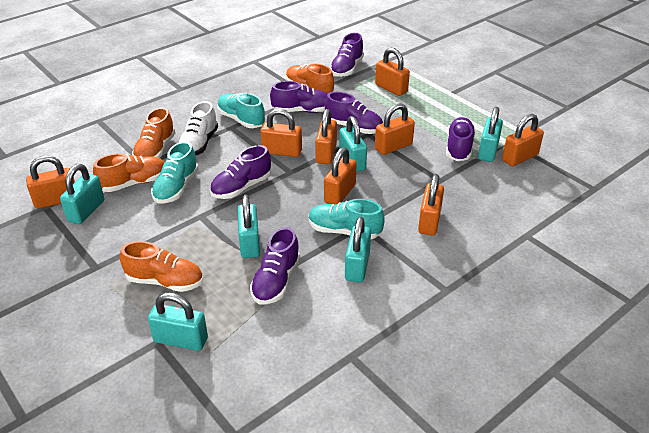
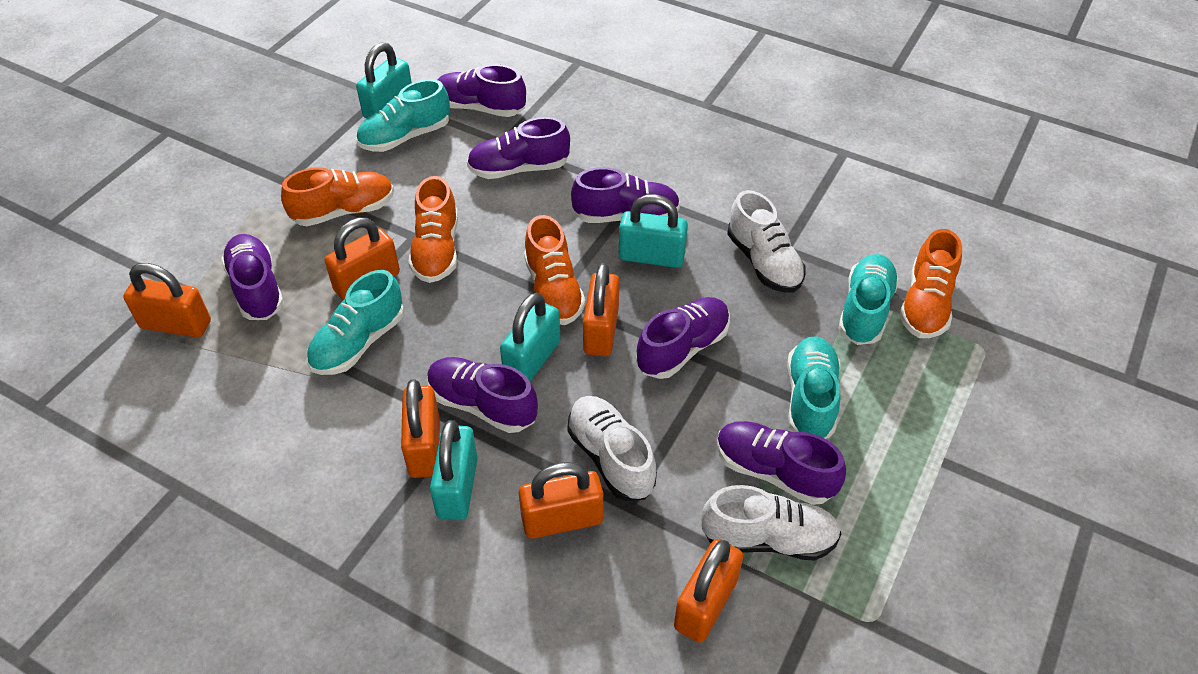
orange padlock: [26,156,75,209] [260,109,302,157] [315,109,337,164] [324,147,357,205] [375,48,410,96] [375,103,415,155] [418,174,444,236] [502,114,544,166] = 8 -> [123,263,211,337] [325,218,400,300] [401,379,440,478] [519,462,603,539] [583,263,620,357] [674,539,743,643] = 6
purple shoe: [210,145,271,199] [250,227,300,304] [270,81,328,113] [325,92,383,134] [330,33,364,77] [446,117,475,161] = 6 -> [221,234,284,320] [427,357,538,433] [437,64,526,117] [467,117,570,179] [571,167,680,223] [636,297,730,379] [717,421,846,505] = 7
turquoise padlock: [60,164,104,224] [148,292,208,351] [237,195,260,258] [339,116,367,172] [345,217,371,282] [478,107,503,162] = 6 -> [356,42,412,118] [430,420,478,520] [500,293,560,381] [619,194,688,268] = 4
turquoise shoe: [151,142,199,204] [217,93,265,128] [309,199,384,239] = 3 -> [307,270,404,375] [356,79,450,152] [787,336,841,439] [838,254,899,345] = 4
white shoe: [178,101,218,155] = 1 -> [567,396,657,501] [701,485,841,561] [727,190,806,293] = 3

